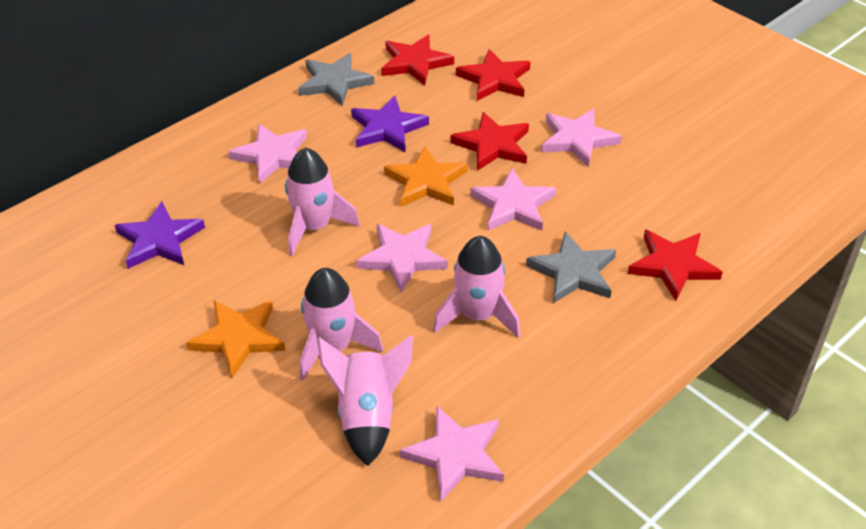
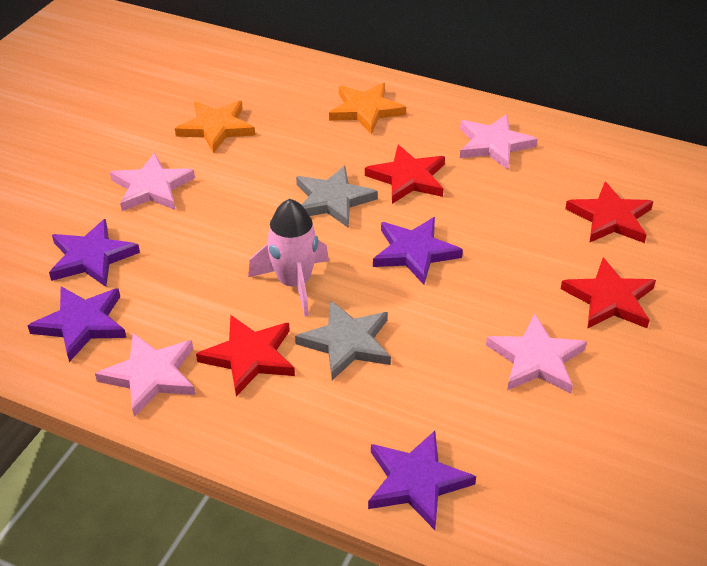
pink rocket: [285,147,360,256] [299,268,383,381] [317,335,413,466] [433,236,520,338] = 4 -> [248,199,329,317] = 1
pink star: [228,124,307,184] [356,224,448,292] [400,406,504,501] [470,168,556,231] [541,108,621,167] = 5 -> [95,333,195,417] [110,153,195,211] [460,114,537,170] [486,314,587,393] = 4
purple star: [115,201,205,269] [351,96,429,153] = 2 -> [27,286,126,362] [49,219,140,287] [368,431,476,530] [373,217,463,285] = 4

